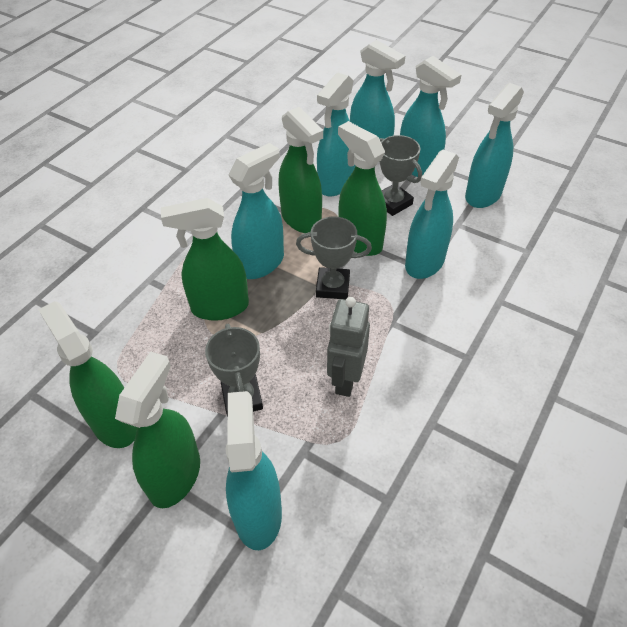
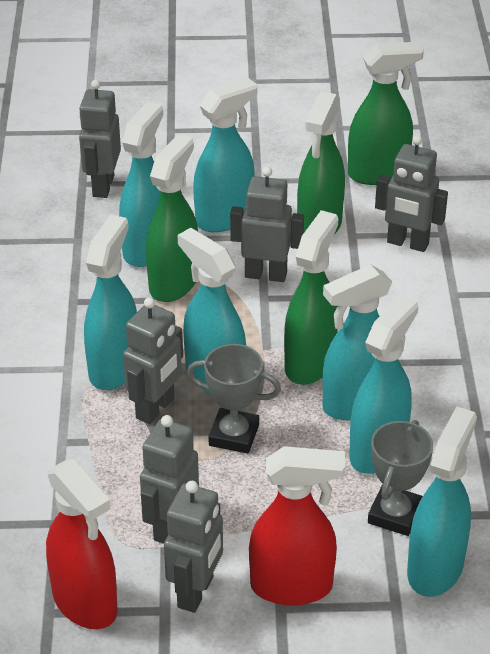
green spray bottle: [38,301,137,448] [115,351,200,508] [161,198,249,321] [279,107,323,233] [338,121,387,256] = 5 -> [146,134,198,302] [284,210,338,385] [297,91,345,233] [348,42,424,185] = 4
grey robot: [327,297,370,397] = 1 -> [79,80,121,198] [123,297,183,424] [140,415,199,544] [164,481,223,613] [230,166,304,282] [375,135,448,252] = 6
grey trophy: [205,324,263,417] [296,217,372,299] [380,135,422,216] = 3 -> [187,344,281,454] [368,420,433,536] = 2
red spray bottle: none = 0 -> [46,459,118,629] [249,446,345,606] = 2

